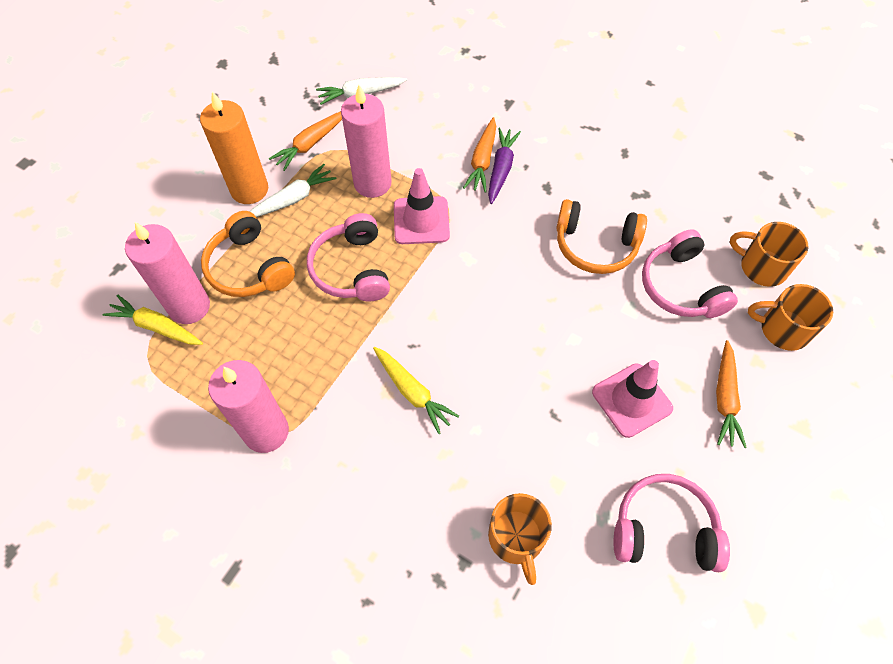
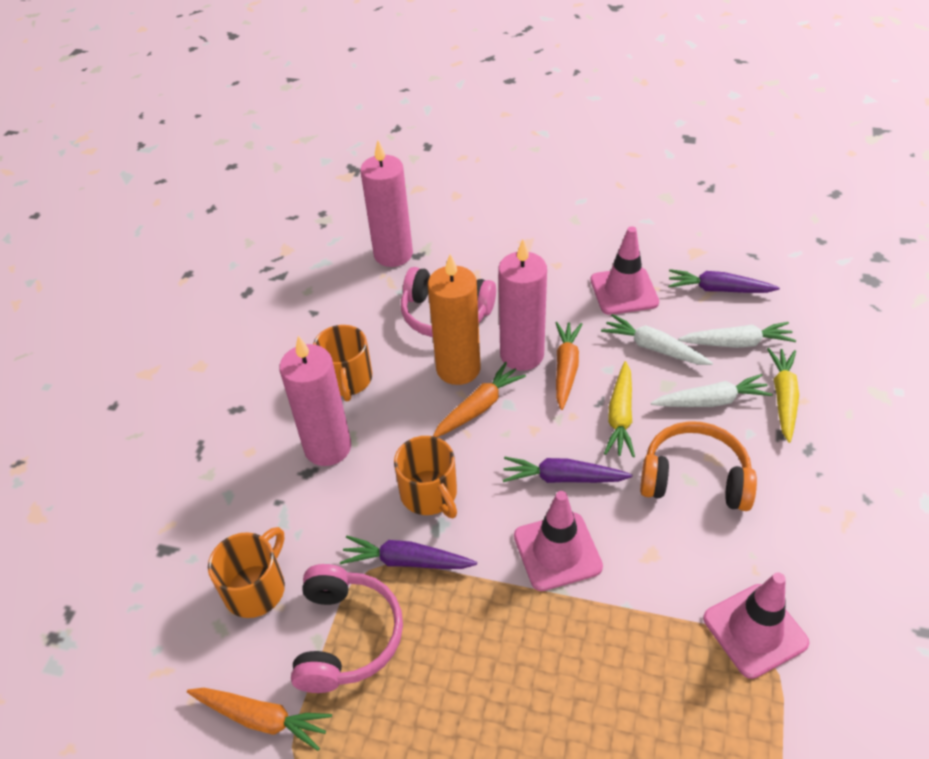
orange headphones: [201,211,295,297] [556,199,647,274] = 2 -> [640,421,757,511] = 1
pink headphones: [307,213,390,301] [614,474,730,572] [642,229,738,318] = 3 -> [291,564,403,693] [401,267,496,337] = 2
pink traffic cone: [394,168,450,244] [592,360,673,438] = 2 -> [514,491,603,591] [590,226,659,315] [703,572,809,679] = 3
purple carrot: [488,128,521,204] = 1 -> [340,536,477,569] [503,457,633,483] [668,269,780,293] = 3
white carrot: [250,164,337,217] [316,77,407,105] = 2 -> [601,314,713,365] [651,374,773,407] [678,322,796,348] = 3

